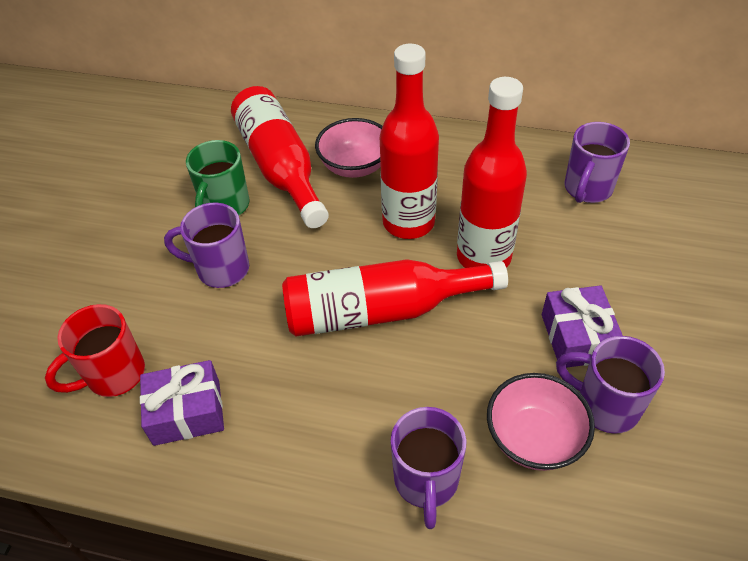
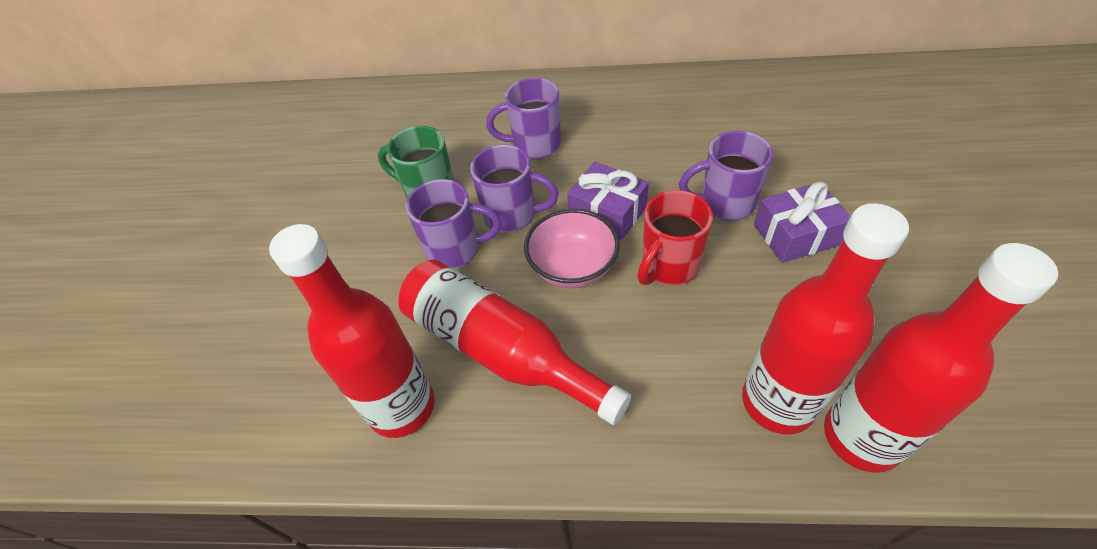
pink bowl: [315,118,383,178] [487,373,595,471] = 2 -> [524,209,620,288] = 1

